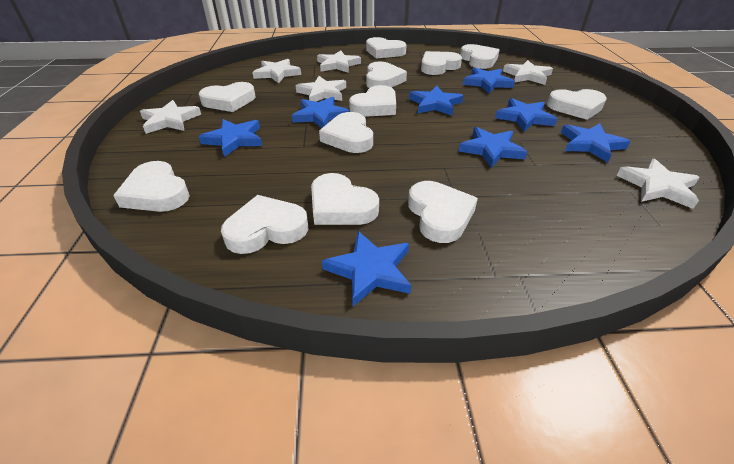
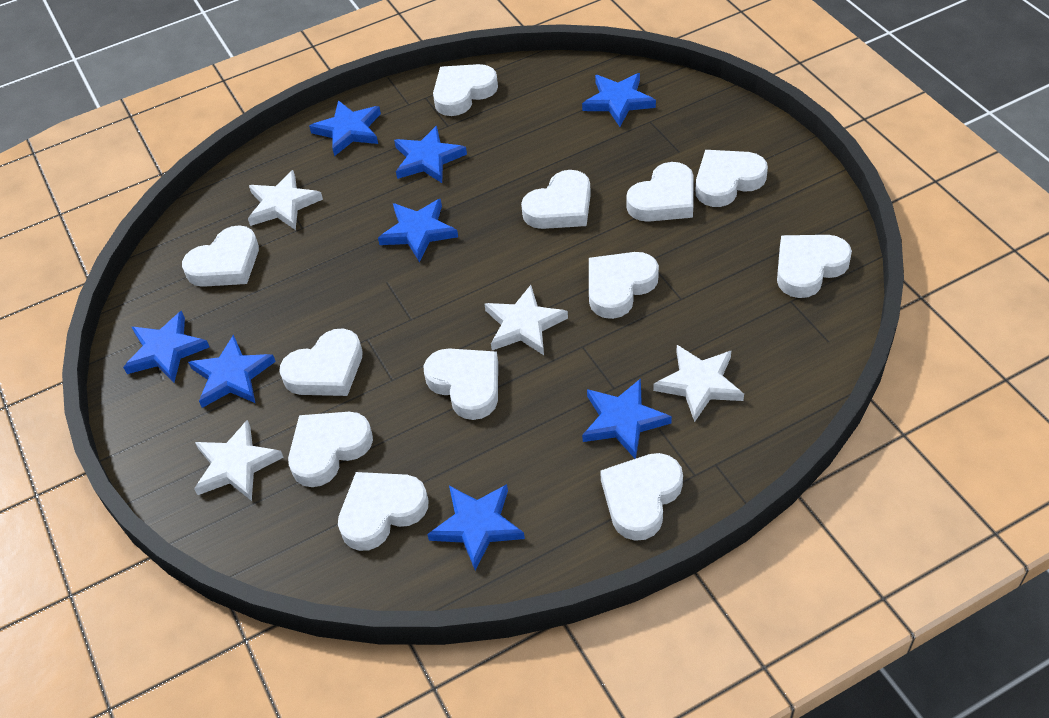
white star: [140,100,201,134] [252,59,301,83] [296,76,346,101] [317,51,361,73] [503,60,553,85] [617,159,700,209] = 6 -> [194,420,284,501] [248,170,323,230] [485,285,568,355] [653,345,744,422] = 4

